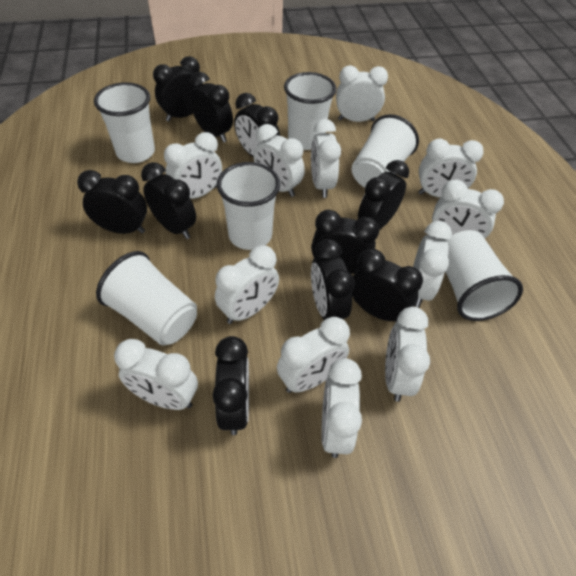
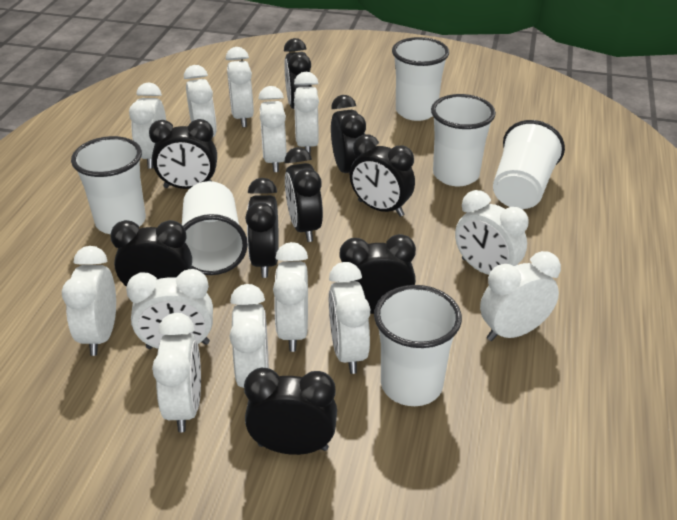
black clock: [77,170,147,234] [141,162,196,239] [153,56,203,122] [190,72,233,143] [212,336,249,435] [234,93,280,157] [311,210,379,274] [311,239,355,320] [352,249,423,322] [358,160,409,230] = 10 -> [110,220,192,287] [149,119,217,189] [244,368,337,455] [245,178,279,278] [284,38,312,109] [285,147,323,242] [331,95,366,174] [339,234,416,314] [350,134,415,217] = 9
white clock: [114,339,198,410] [164,132,222,199] [215,245,279,324] [254,124,305,197] [277,317,350,393] [311,119,341,198] [321,358,362,458] [336,65,388,122] [385,307,430,402] [413,221,452,307] [418,139,484,198] [432,180,504,240] = 12 -> [62,246,116,356] [126,269,213,349] [129,82,166,168] [152,313,201,433] [184,65,217,137] [226,47,254,127] [230,284,269,388] [259,86,287,172] [273,242,308,352] [294,72,319,153] [329,262,370,374] [455,190,529,275] [480,251,561,341] = 13

